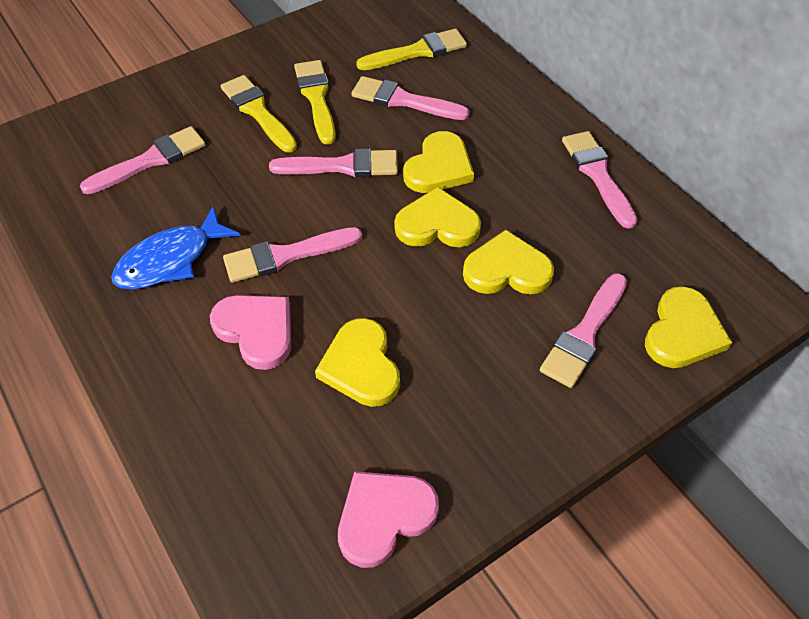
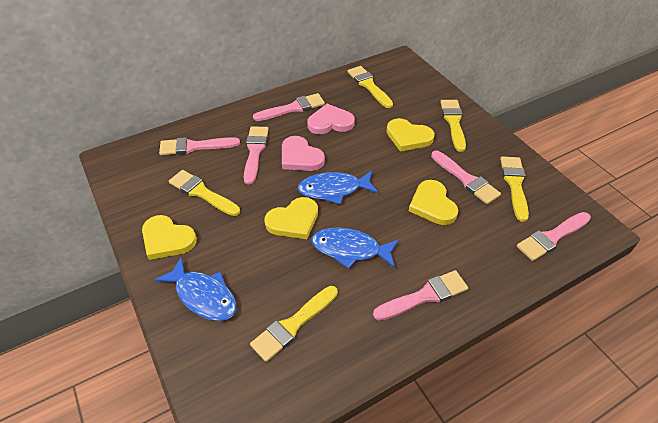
blue fish: [111,206,241,290] = 1 -> [155,257,236,321] [297,170,378,204] [311,227,399,269] = 3
yellow brush: [221,75,297,153] [294,60,336,145] [356,29,467,70] = 3 -> [169,170,240,216] [250,286,338,362] [348,66,393,108] [440,100,466,152] [500,156,529,222] = 5
yellow heart: [315,318,400,407] [394,187,481,247] [403,131,474,193] [463,230,554,294] [645,286,732,368] = 5 -> [142,215,197,260] [264,197,318,239] [386,118,435,152] [409,180,458,225] = 4

